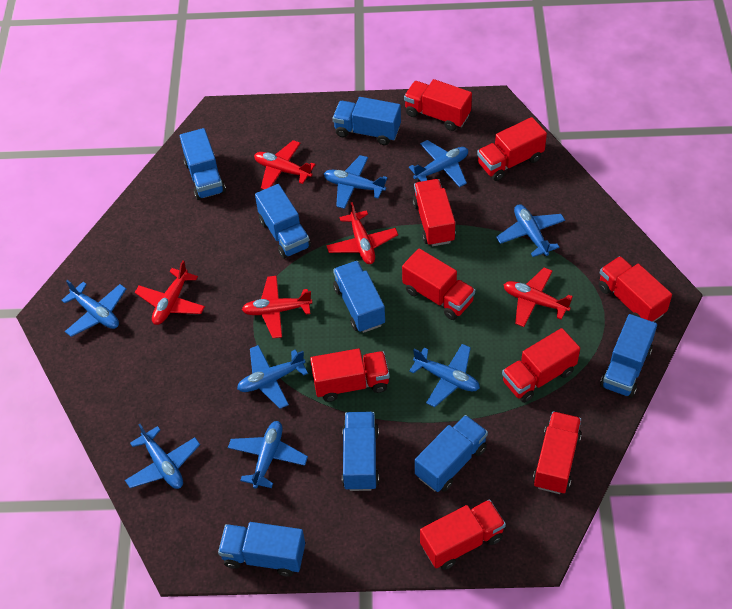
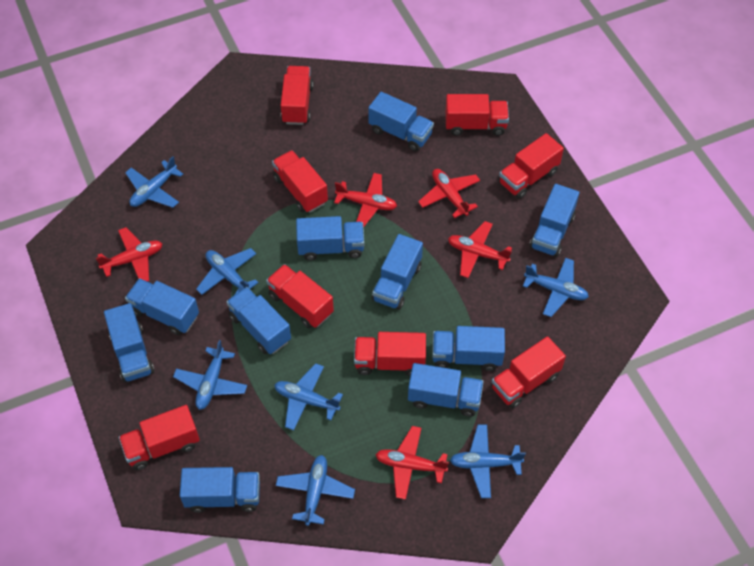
blue plane: [61,280,126,337] [125,424,200,489] [228,421,308,489] [237,345,308,409] [324,155,388,209] [409,140,468,187] [409,344,480,407] [496,204,565,257] = 8 -> [125,156,183,208] [173,340,247,410] [196,248,259,295] [274,363,343,430] [276,455,355,526] [450,425,526,498] [523,258,589,317] = 7
blue truck: [180,128,226,200] [218,522,305,577] [255,184,311,259] [333,97,401,145] [333,261,385,333] [342,412,379,491] [415,415,488,492] [600,314,657,398] = 8 -> [104,303,154,382] [125,278,199,335] [180,467,260,513] [227,287,291,354] [296,216,364,261] [368,92,434,151] [372,234,423,310] [408,363,484,417] [432,326,505,371] [529,184,579,257] = 10
red truck: [310,349,390,402] [402,248,475,320] [404,79,472,131] [412,179,456,246] [420,500,506,570] [477,117,547,181] [502,328,580,403] [533,411,581,494] [598,256,672,322] = 9 -> [119,405,200,470] [266,264,334,328] [272,150,328,213] [281,66,314,125] [354,332,426,376] [445,94,509,136] [492,336,566,408] [499,133,564,199] = 8

